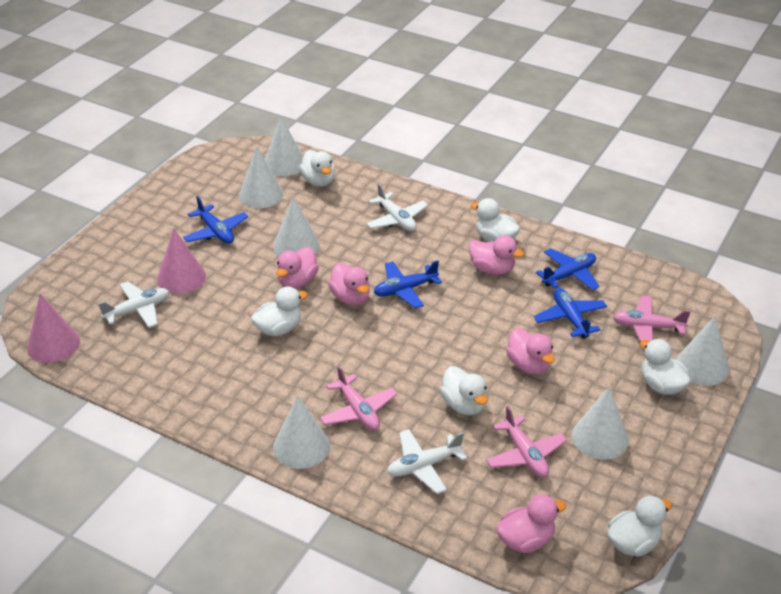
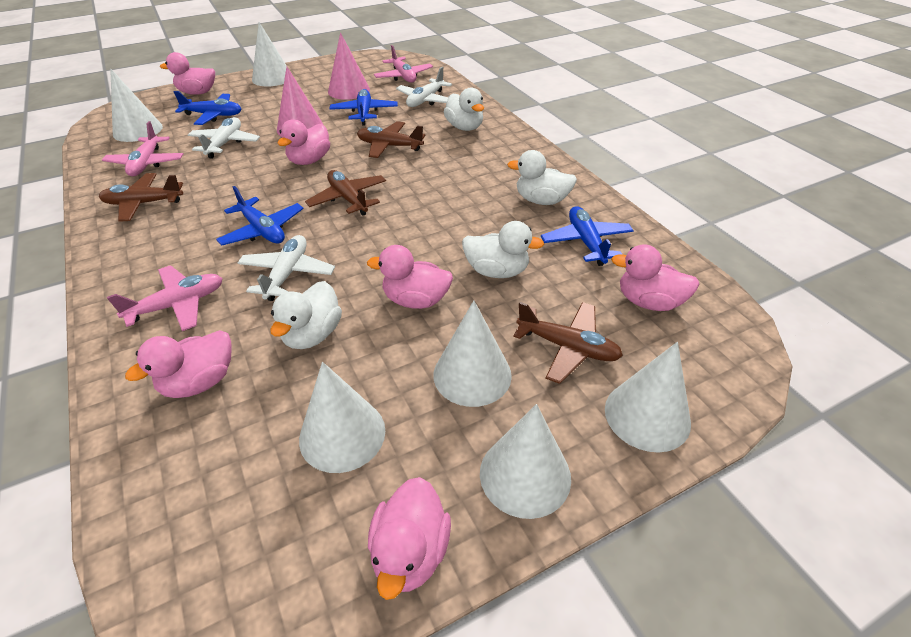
brown plane: none = 0 -> [99,173,183,222] [305,170,386,216] [357,121,426,158] [513,302,623,384] = 4
pink duck: [276,247,319,289] [328,263,370,305] [468,236,524,275] [496,494,567,553] [506,328,555,375] = 5 -> [125,330,232,398] [160,52,215,95] [277,119,330,165] [367,245,453,309] [368,477,451,600] [611,244,699,311] = 6
white duck: [251,286,308,336] [299,150,335,187] [440,366,488,415] [471,198,520,242] [607,496,672,557] [640,339,691,395] = 6 -> [270,281,342,349] [444,88,484,131] [462,221,544,278] [507,150,577,205] = 4

